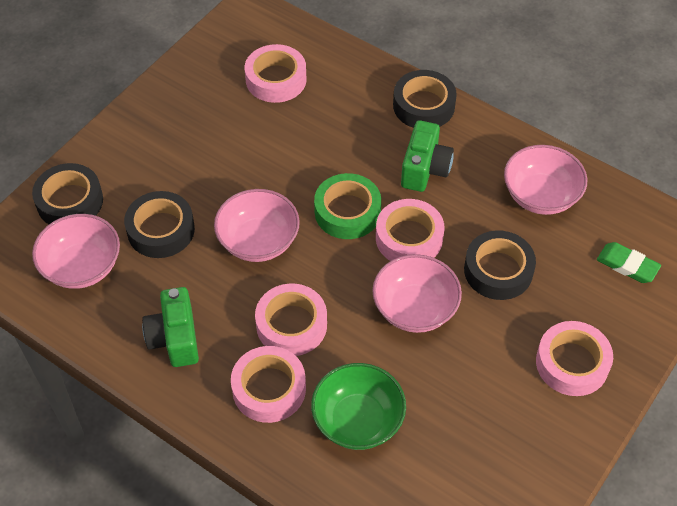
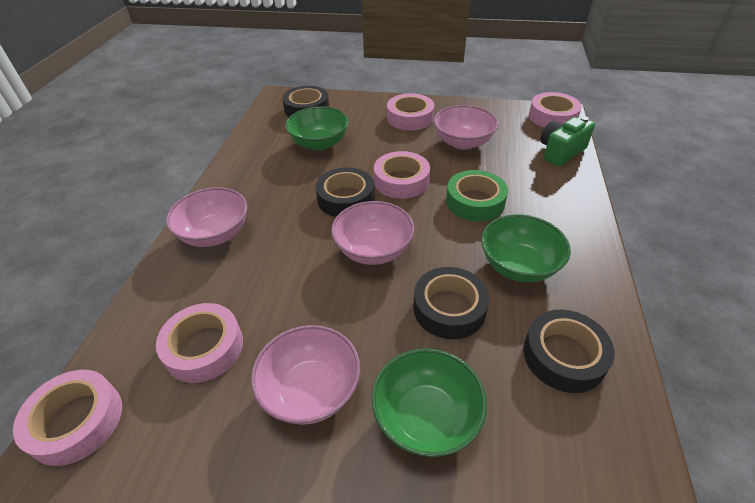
green bowl: [311,363,406,450] = 1 -> [285,106,349,151] [372,348,487,457] [481,214,571,282] = 3
green camera: [142,287,199,367] [401,120,454,192] = 2 -> [540,116,595,166] = 1
green eraser: [597,242,661,283] = 1 -> none = 0

